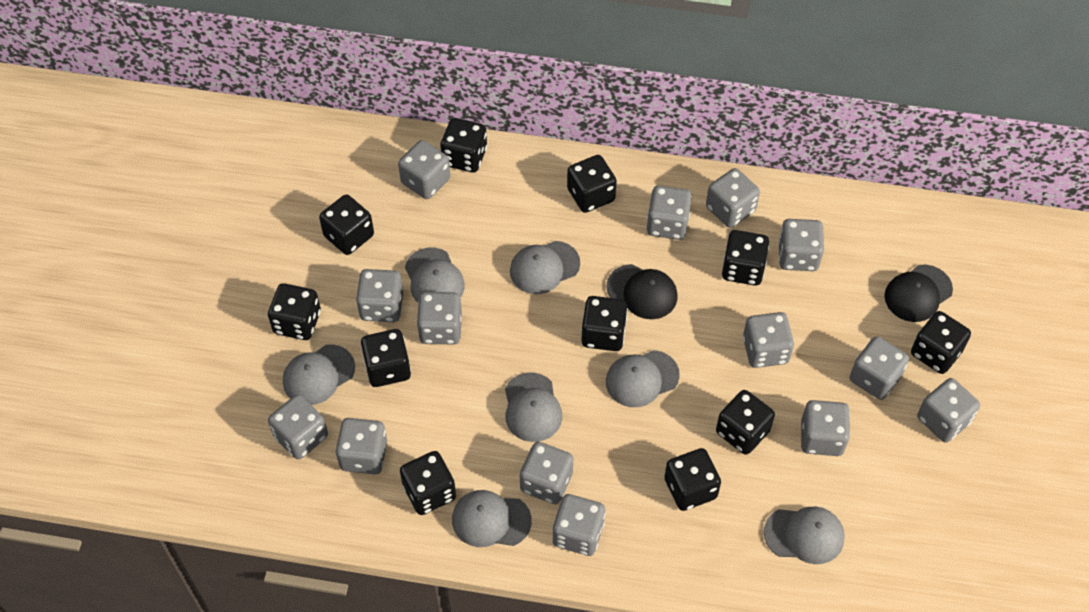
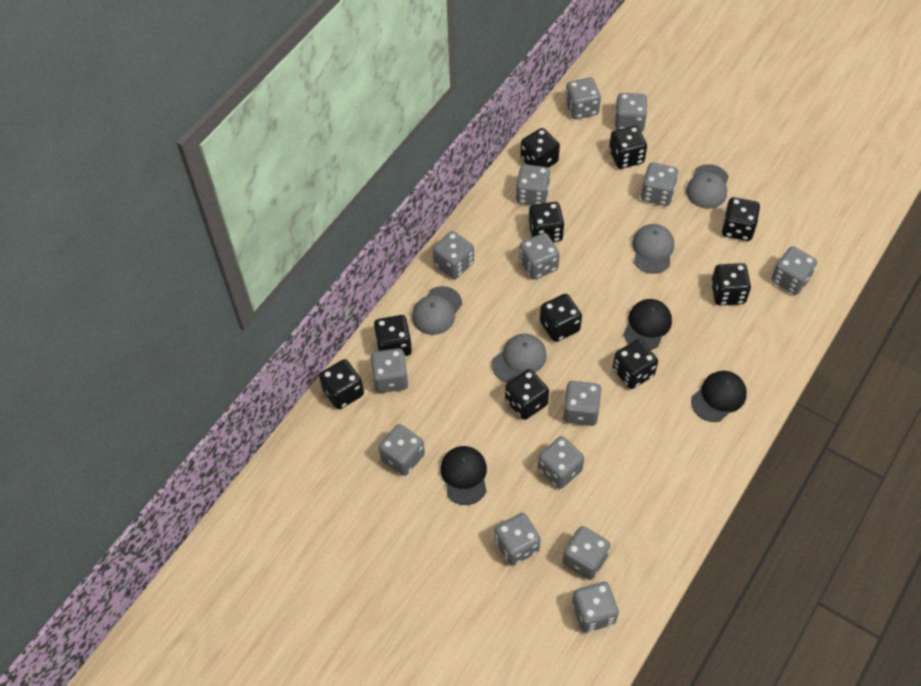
black cap: [606,264,678,319] [884,264,953,322] = 2 -> [440,446,487,505] [624,299,672,350] [691,371,747,422] = 3
black dice: [268,283,321,340] [319,195,374,255] [361,329,411,387] [400,451,456,515] [440,118,487,173] [567,155,617,213] [581,296,628,351] [665,448,721,511] [716,390,775,455] [722,230,769,286] [911,311,971,374] = 11 -> [319,359,364,409] [374,315,412,356] [505,369,549,420] [520,128,560,168] [528,202,564,242] [540,294,582,342] [609,126,647,169] [613,339,658,389] [711,263,751,305] [722,197,760,241] = 10
grey cap: [283,344,355,405] [405,248,465,302] [452,490,532,547] [505,372,562,442] [510,241,580,294] [606,350,680,407] [764,507,845,564] = 7 -> [412,286,462,335] [492,334,547,383] [632,224,674,274] [686,164,729,209] = 4

